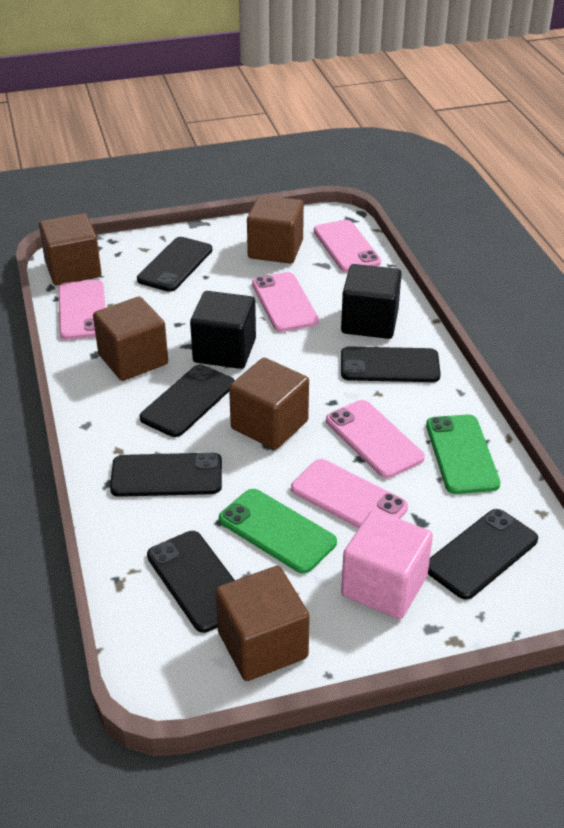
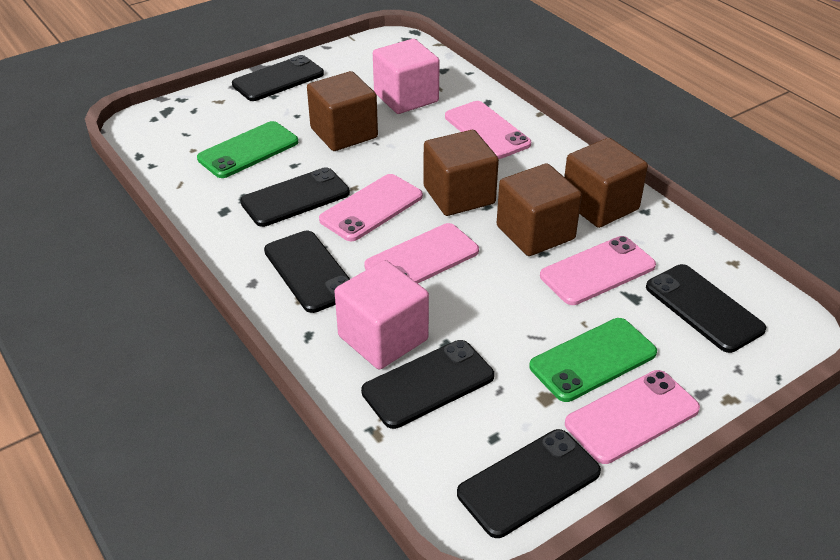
black cube: [190,291,256,369] [341,264,402,339] = 2 -> none = 0
brown cube: [39,213,102,285] [93,297,168,381] [215,566,310,681] [229,358,309,450] [247,195,304,264] = 5 -> [307,71,378,151] [424,130,499,216] [497,163,582,256] [564,138,648,228] = 4
pink cube: [341,510,433,619] = 1 -> [335,260,429,370] [373,39,440,114] = 2

